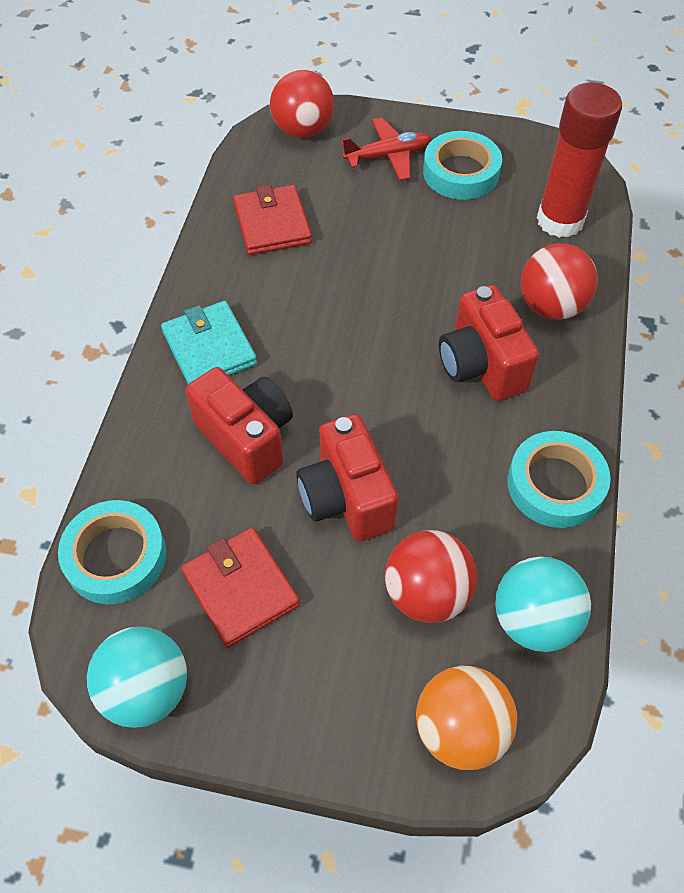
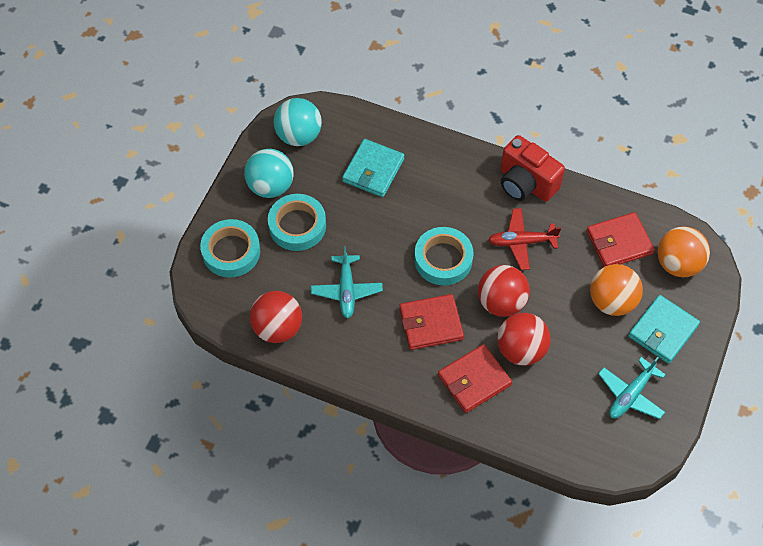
orange ball: [416,666,517,770] = 1 -> [590,264,643,316] [657,226,710,277] = 2
red camera: [186,367,293,485] [296,414,399,541] [439,285,539,401] = 3 -> [500,135,565,202] = 1
red glue stick: [537,83,622,238] = 1 -> none = 0
red wallet: [181,528,300,648] [233,185,312,255] = 2 -> [399,294,464,350] [438,344,512,413] [586,212,655,267] = 3
turquoise plane: none = 0 -> [311,246,383,319] [598,357,666,419] = 2
turquoise wallet: [161,301,257,384] = 1 -> [342,139,404,197] [628,295,700,364] = 2

